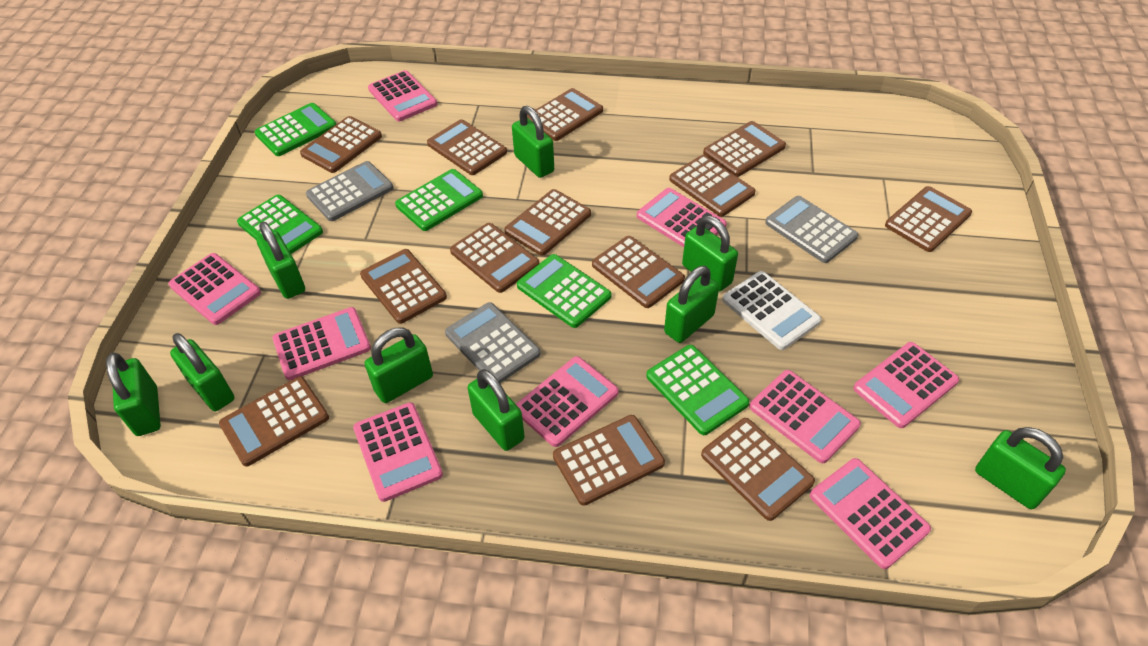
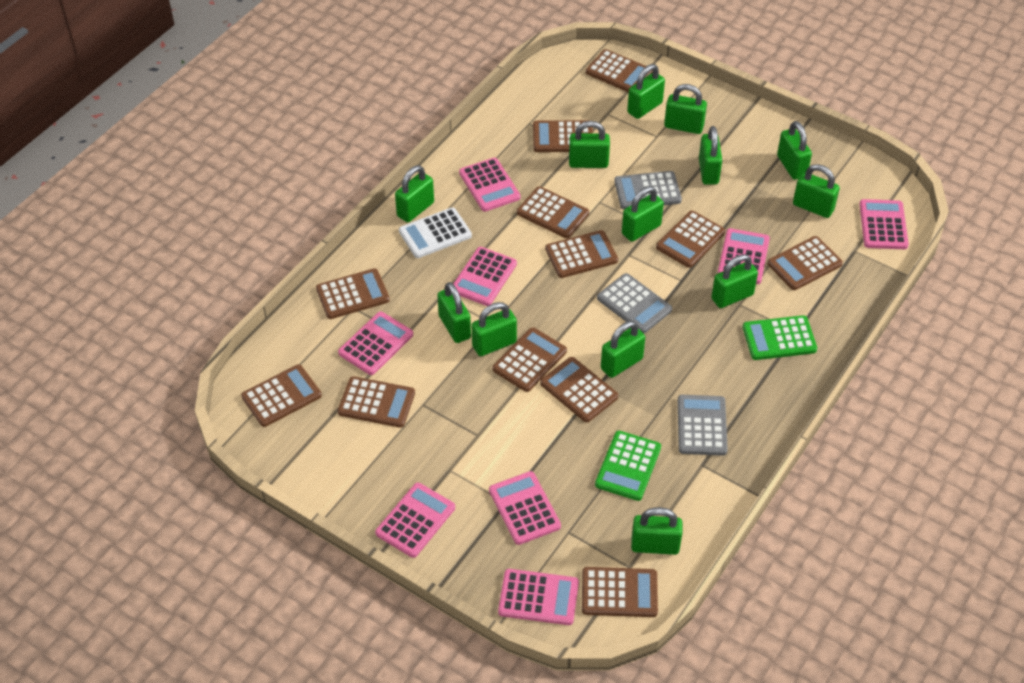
brown calculator: [219,376,329,467] [300,116,382,173] [360,249,447,324] [427,119,507,175] [450,223,540,293] [504,189,591,256] [527,88,603,141] [553,415,665,506] [592,236,685,308] [669,155,756,217] [701,418,815,521] [703,121,786,177] [885,186,972,252] = 13 -> [241,364,322,427] [316,268,390,319] [338,376,415,428] [493,327,567,392] [517,187,589,238] [533,120,593,152] [540,357,618,422] [545,230,618,278] [582,567,658,617] [586,49,653,92] [656,211,725,268] [767,236,843,290] = 12
green calculator: [237,195,323,254] [255,103,336,156] [395,169,483,231] [517,254,611,328] [646,345,749,435] = 5 -> [595,431,661,501] [742,315,817,360] = 2
green padlock: [106,353,161,436] [170,333,234,411] [256,222,305,299] [365,327,433,403] [468,369,525,451] [512,106,554,178] [664,266,719,343] [682,216,738,292] [975,427,1066,509] = 9 -> [395,165,434,222] [438,282,471,343] [472,302,517,356] [569,121,610,168] [601,321,645,378] [622,186,664,242] [627,64,665,119] [631,507,683,555] [664,84,707,134] [699,126,722,185] [711,254,758,308] [777,121,812,180] [793,164,840,218] = 13
pink calculator: [168,253,261,325] [272,307,371,380] [353,402,443,502] [368,70,437,121] [516,356,619,447] [637,188,727,247] [750,370,861,463] [810,458,931,569] [853,342,959,428] = 9 -> [338,312,413,375] [375,483,455,558] [453,247,517,306] [459,158,521,211] [489,471,561,545] [498,569,579,625] [717,228,770,284] [859,199,909,249] = 8

